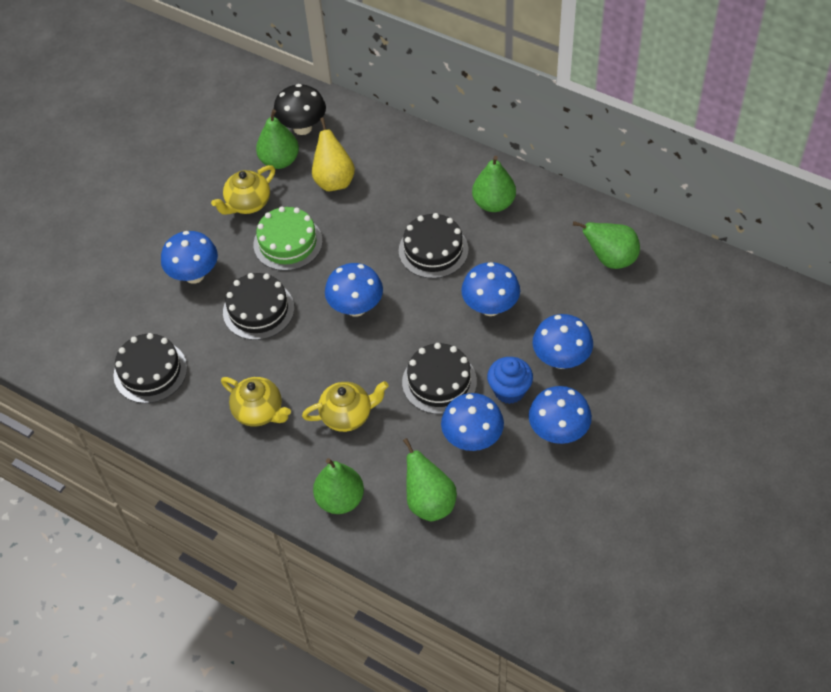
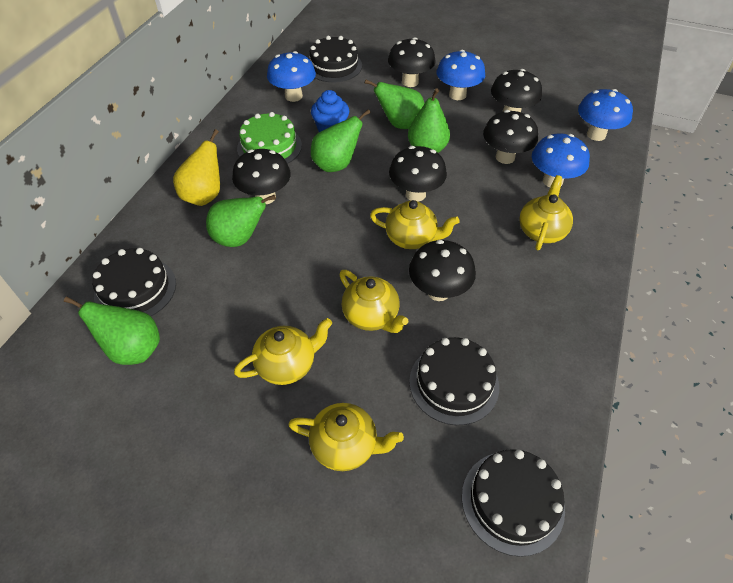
black mushroom: [274,84,326,135] = 1 -> [232,149,291,204] [388,37,436,87] [389,146,447,202] [409,240,476,301] [483,110,538,164] [491,69,542,112] = 6
blue mushroom: [161,231,218,284] [325,263,383,317] [441,393,504,451] [461,262,520,316] [529,386,592,444] [533,314,593,369] = 6 -> [267,51,316,102] [437,50,485,100] [532,133,590,187] [578,89,633,141] = 4
yellow teapot: [211,165,275,215] [221,377,291,427] [302,381,389,432] = 3 -> [234,318,332,385] [288,403,404,471] [339,270,409,333] [370,200,460,249] [519,175,573,250] = 5

